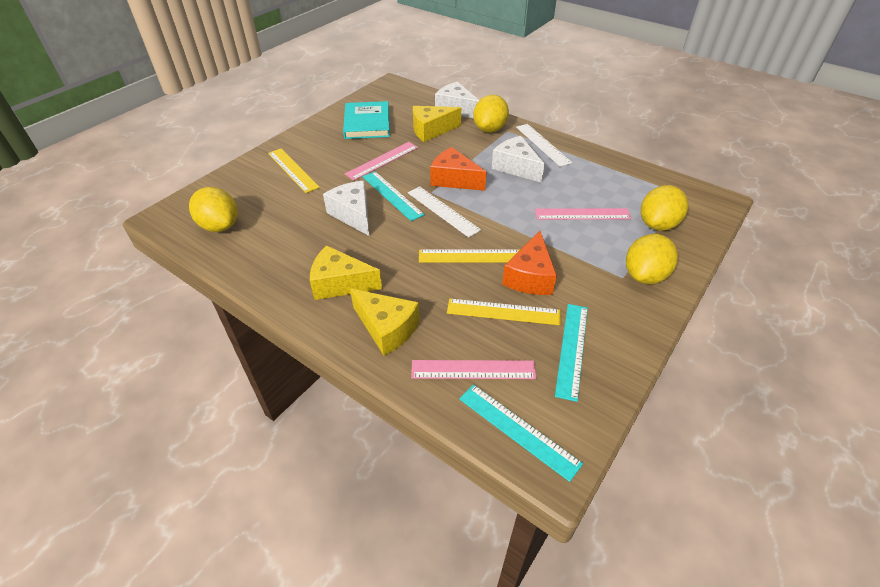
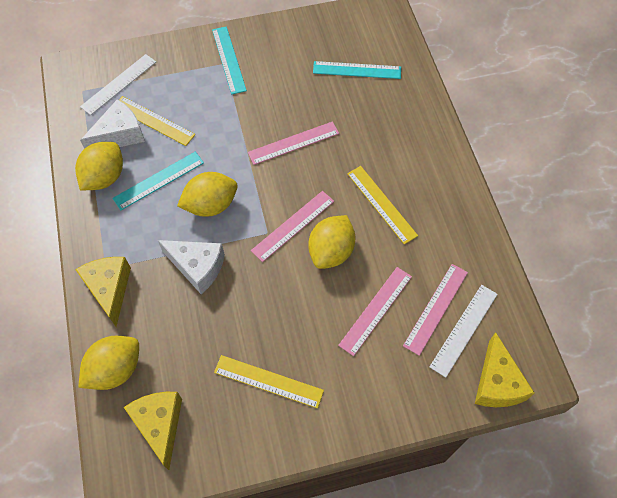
orange cheese: [430,147,487,191] [502,231,557,295] = 2 -> none = 0
pink ruler: [345,142,418,181] [411,360,536,379] [535,208,632,220] = 3 -> [248,121,339,165] [251,191,334,262] [338,267,412,356] [403,264,468,356] = 4
turquoise book: [343,101,390,139] = 1 -> none = 0
white cheese: [323,181,369,236] [435,82,479,118] [491,136,545,183] = 3 -> [80,99,145,149] [158,240,225,294] = 2

